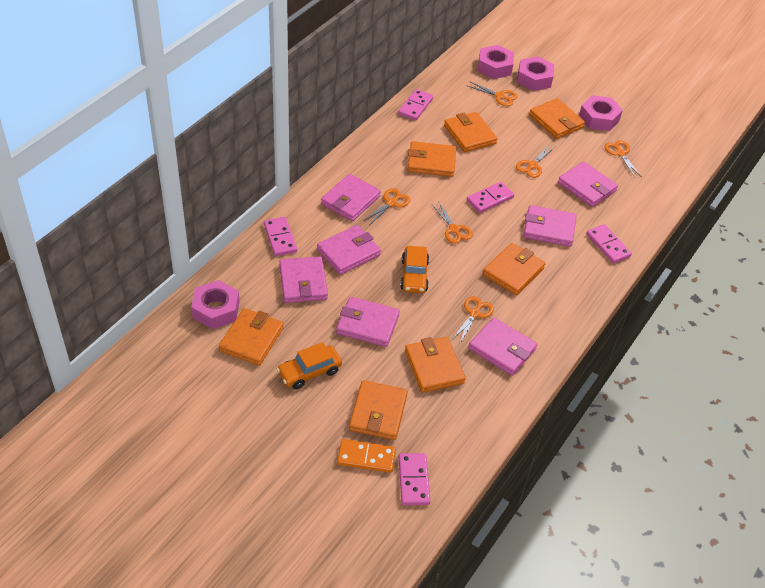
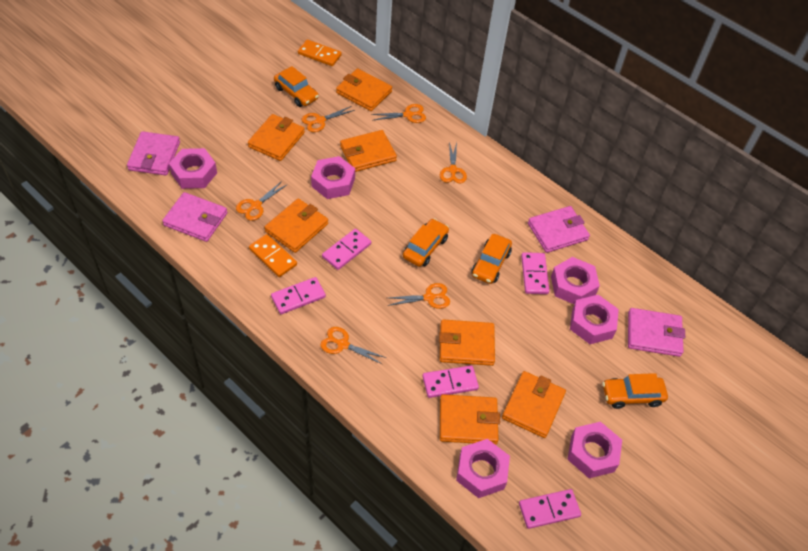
orange car: [277,342,342,389] [400,246,429,293] = 2 -> [274,66,319,107] [403,218,449,267] [472,234,512,284] [602,373,668,409] = 4
orange domino: [337,439,396,473] = 1 -> [249,234,297,277] [298,39,342,66] = 2
pink nut: [191,280,240,329] [478,45,514,79] [517,56,554,91] [579,95,623,131] = 4 -> [169,148,217,189] [311,156,355,199] [456,439,510,498] [551,257,600,304] [567,422,622,478] [570,295,619,344] = 6
pink wallet: [279,256,328,303] [317,225,381,275] [321,174,381,221] [336,297,400,347] [468,317,537,376] [524,205,577,247] [558,161,618,207] = 7 -> [127,131,180,175] [162,192,227,242] [528,206,590,253] [628,308,685,357] = 4

